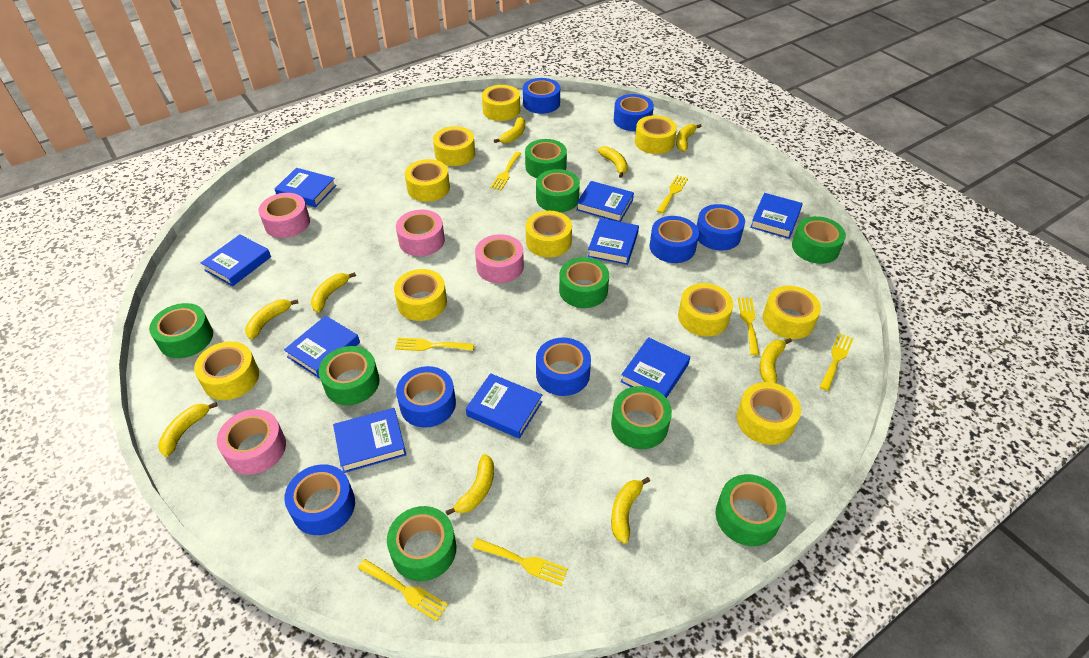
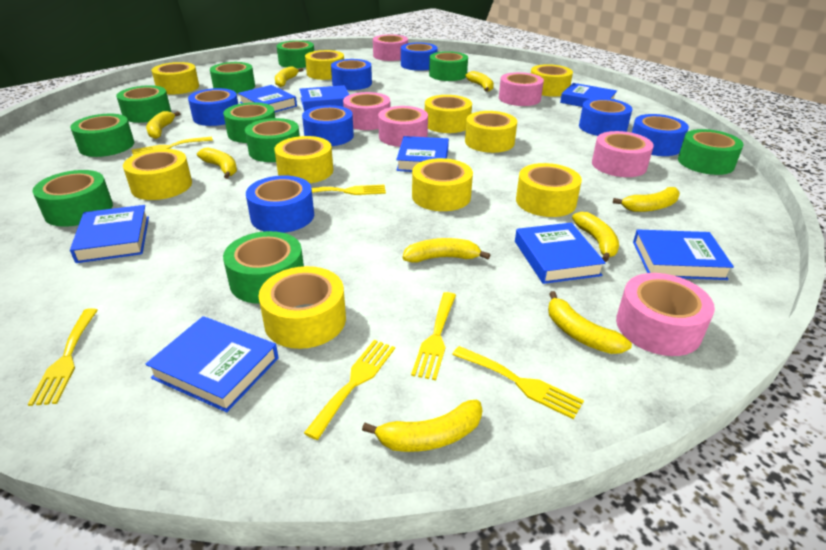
blue book: [201,235,271,286] [275,168,337,207] [284,316,360,378] [333,408,406,473] [466,373,542,439] [576,181,634,222] [588,218,639,265] [620,337,690,398] [750,193,803,239] = 9 -> [70,205,149,263] [146,316,278,412] [238,85,297,112] [300,85,349,111] [396,136,449,172] [515,223,606,284] [560,83,617,107] [633,229,734,280] = 8
green tape: [149,303,213,358] [319,346,380,405] [387,506,456,581] [525,139,567,178] [536,169,580,212] [559,257,609,308] [611,386,672,449] [716,474,786,546] [792,216,846,264] = 9 -> [32,170,113,227] [70,114,134,157] [116,85,171,123] [210,62,255,94] [223,102,275,143] [223,231,304,304] [245,118,300,162] [277,40,314,68] [429,51,468,81] [678,129,744,175] = 10
pink tape: [217,409,286,475] [259,193,310,238] [396,210,445,256] [475,234,524,283] = 4 -> [343,92,390,130] [373,34,408,61] [378,106,428,147] [499,72,544,106] [592,131,654,177] [616,273,715,356] = 6
yellow fork: [358,559,448,621] [395,338,474,351] [472,538,568,586] [490,152,522,190] [657,175,688,214] [738,298,760,355] [820,333,854,391] = 7 -> [28,308,98,406] [132,137,213,155] [304,340,395,440] [312,185,386,195] [411,292,456,380] [452,346,584,420] = 6

